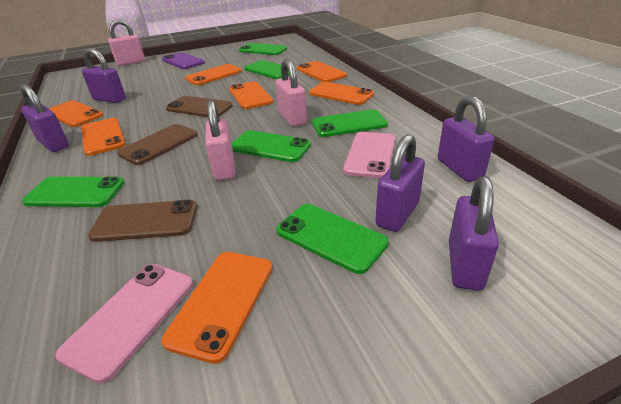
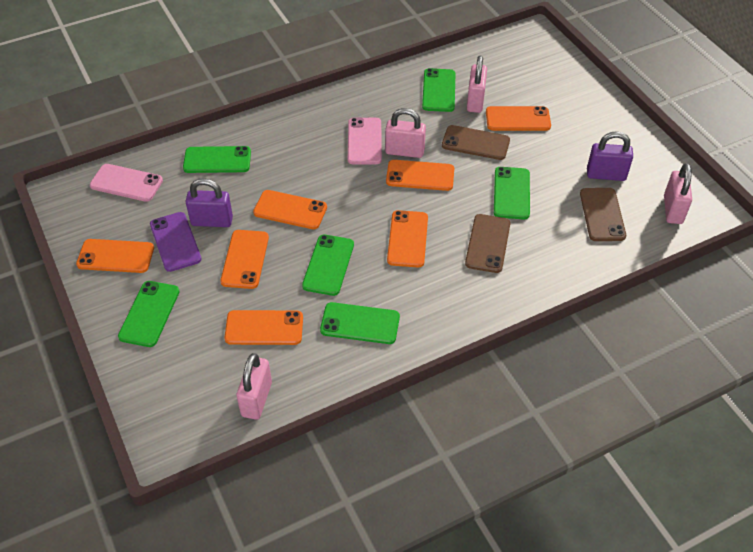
pink padlock: [108,19,145,66] [205,99,235,181] [275,59,307,126] = 3 -> [236,353,272,420] [385,108,426,158] [467,55,487,113] [664,163,692,224] = 4
purple padlock: [20,84,69,152] [82,48,126,103] [375,134,425,232] [438,96,494,182] [449,176,499,290] = 5 -> [185,178,233,227] [587,131,633,181] = 2

